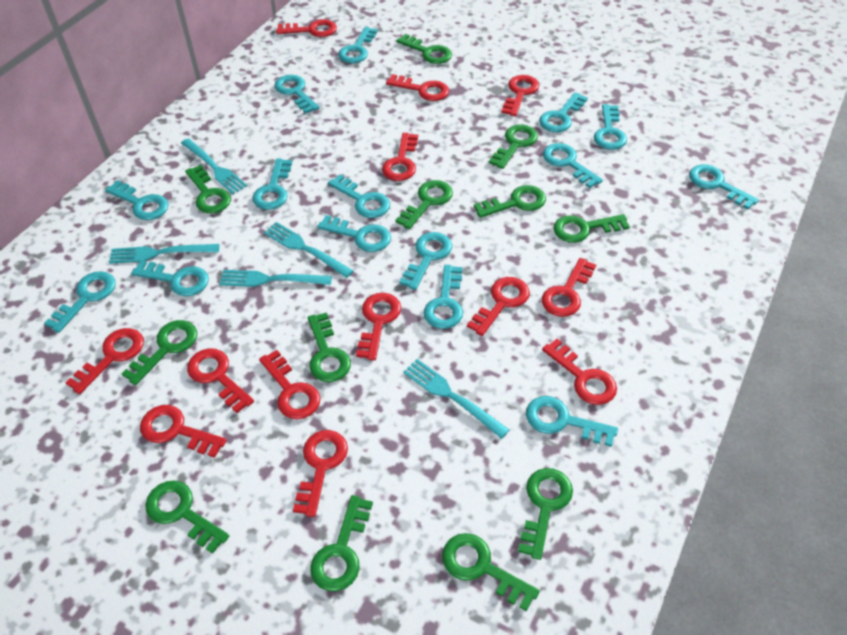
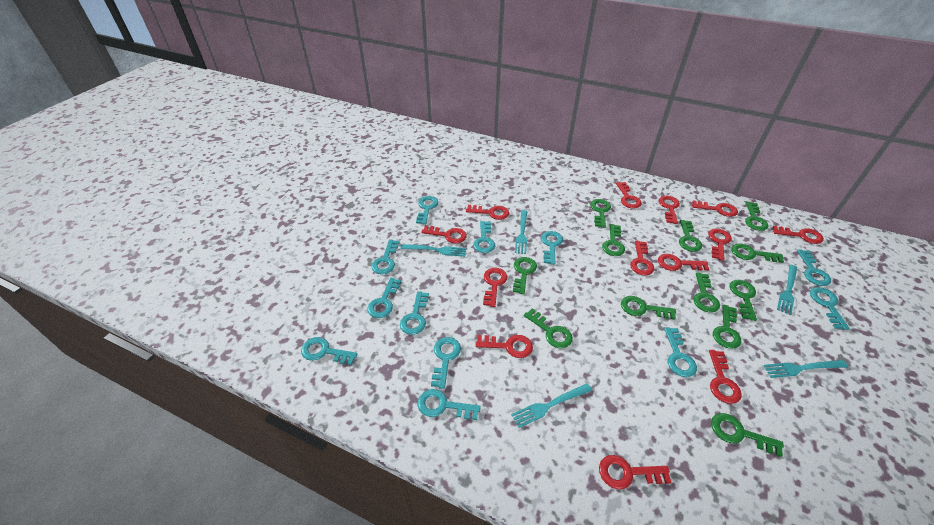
turquoise key: [44,271,116,333] [105,180,169,220] [131,260,209,296] [252,159,292,210] [274,75,319,113] [317,215,391,252] [328,174,390,218] [338,27,378,63] [399,232,452,290] [424,265,463,329] [526,396,618,447] [539,92,588,132] [543,143,603,188] [594,104,627,150] [689,164,759,209] = 15 -> [301,337,358,365] [367,278,401,318] [371,239,399,274] [400,291,429,335] [416,196,438,224] [418,389,481,420] [431,337,461,389] [473,221,495,253] [541,231,563,265] [664,327,697,377] [797,250,831,286] [810,287,850,330] = 12

